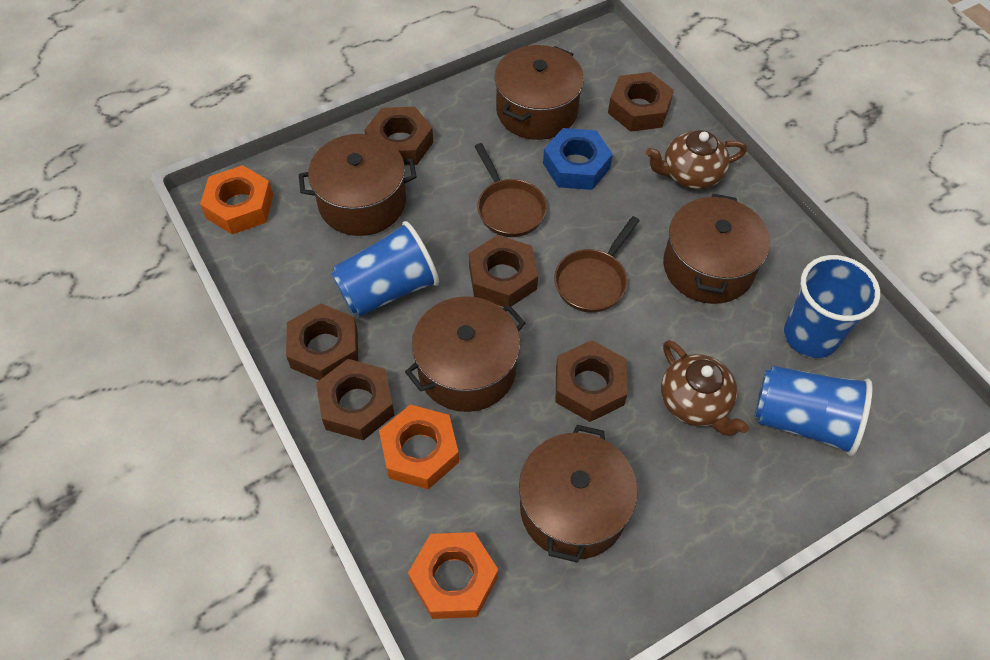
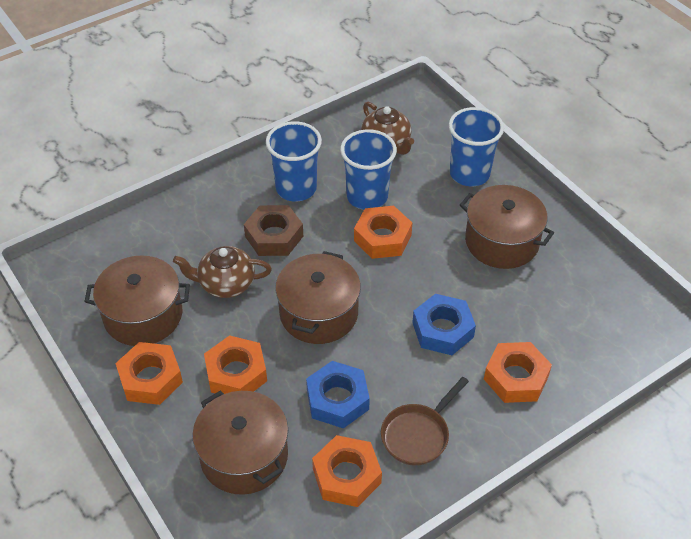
blue nut: [543,128,613,190] = 1 -> [306,361,370,429] [412,294,476,355] = 2
brown nut: [286,304,358,380] [316,359,394,440] [365,107,433,165] [469,235,538,307] [556,340,628,422] [608,72,674,132] = 6 -> [244,205,303,256] = 1
brown pan: [474,143,547,237] [554,216,640,313] = 2 -> [381,377,469,466] = 1
brown pot: [299,134,417,236] [405,296,525,412] [494,45,584,140] [519,425,638,563] [663,194,770,304] = 5 -> [84,256,190,346] [192,391,288,495] [275,251,361,344] [460,185,554,269] = 4
orange nut: [200,165,273,235] [379,405,459,489] [408,532,498,619] = 3 -> [115,342,183,405] [204,335,267,394] [312,435,382,507] [354,206,412,259] [484,342,552,403] = 5

